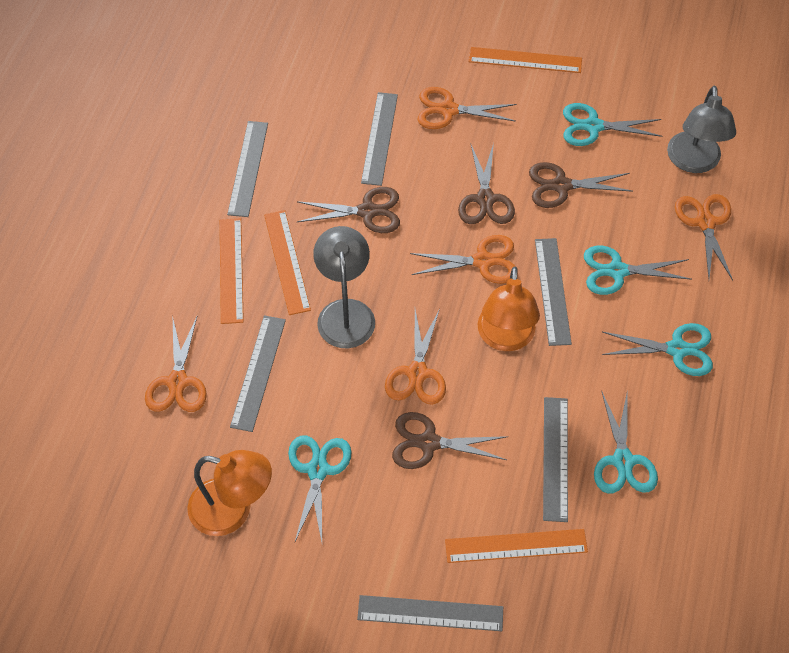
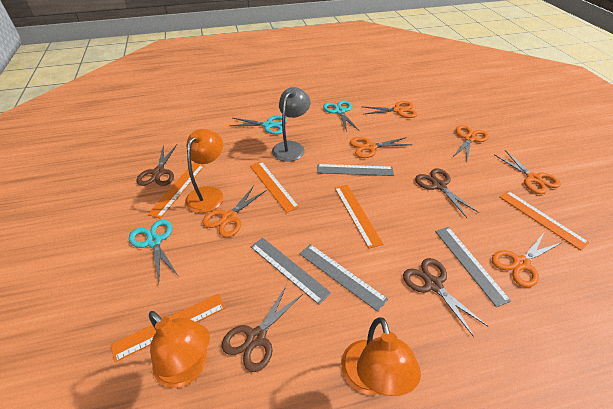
grey lamp: [313,226,375,348] [667,86,736,173] = 2 -> [272,87,310,162] = 1
grey ruler: [227,121,268,217] [230,315,286,432] [357,595,503,631] [361,92,398,186] [535,238,572,346] [543,397,568,522] = 6 -> [251,238,331,305] [300,244,388,312] [317,164,394,176] [435,227,511,307] = 4
orange lamp: [187,450,272,536] [478,267,540,351] = 2 -> [149,311,210,388] [185,129,223,213] [341,317,421,396] = 3
orange ruler: [220,218,244,324] [264,210,311,315] [445,529,588,563] [469,47,582,73] = 4 -> [111,294,225,362] [148,163,204,219] [250,161,299,213] [335,185,383,249] [500,191,589,250] = 5
orange scissors: [145,317,207,412] [385,309,446,405] [410,235,518,284] [418,87,516,129] [675,194,733,280] = 5 -> [202,186,267,237] [350,137,412,158] [364,101,417,118] [453,125,489,160] [492,233,561,288] [494,150,561,194] = 6
turquoise scissors: [288,435,352,542] [563,103,663,146] [584,245,692,295] [594,389,658,493] [602,323,713,376] = 5 -> [129,219,178,283] [229,116,287,135] [323,100,359,132] = 3

